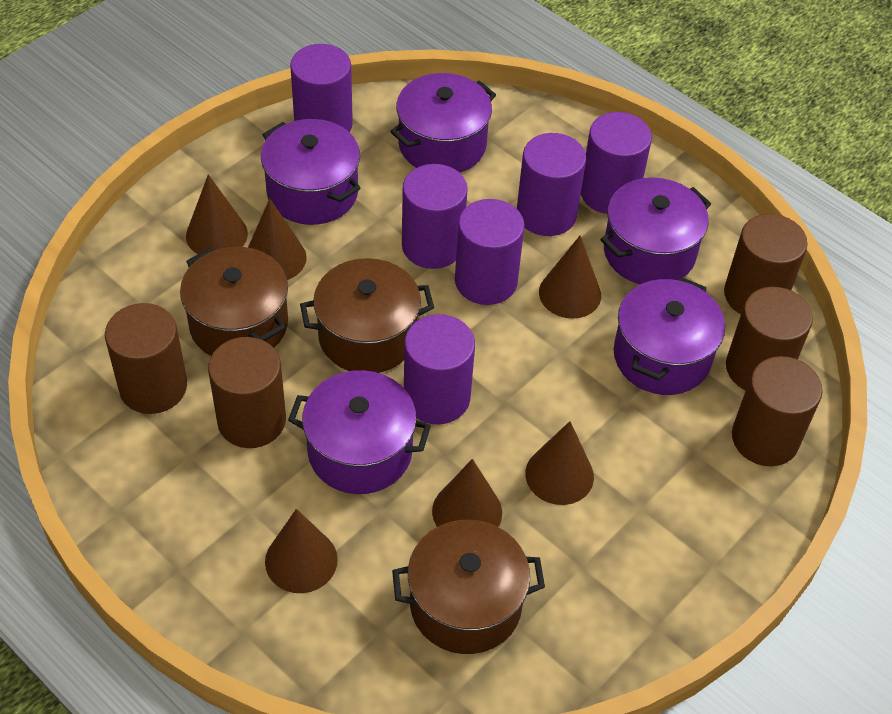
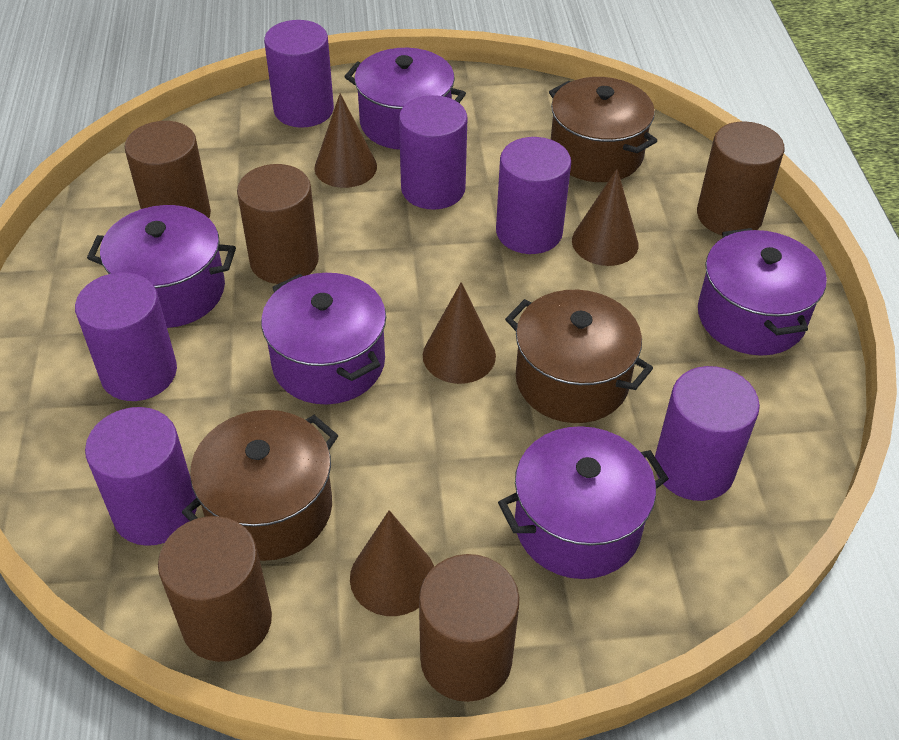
brown cone: [186,174,248,254] [248,199,307,280] [265,509,338,593] [432,459,502,527] [525,421,594,505] [539,236,601,319] = 6 -> [314,94,377,188] [350,510,434,616] [423,282,496,384] [572,169,639,266] = 4

